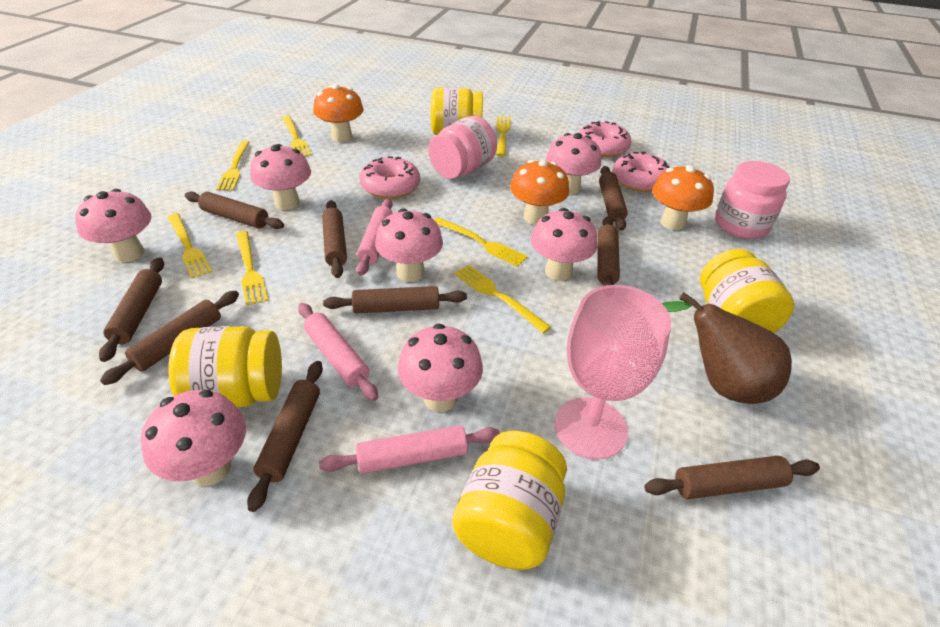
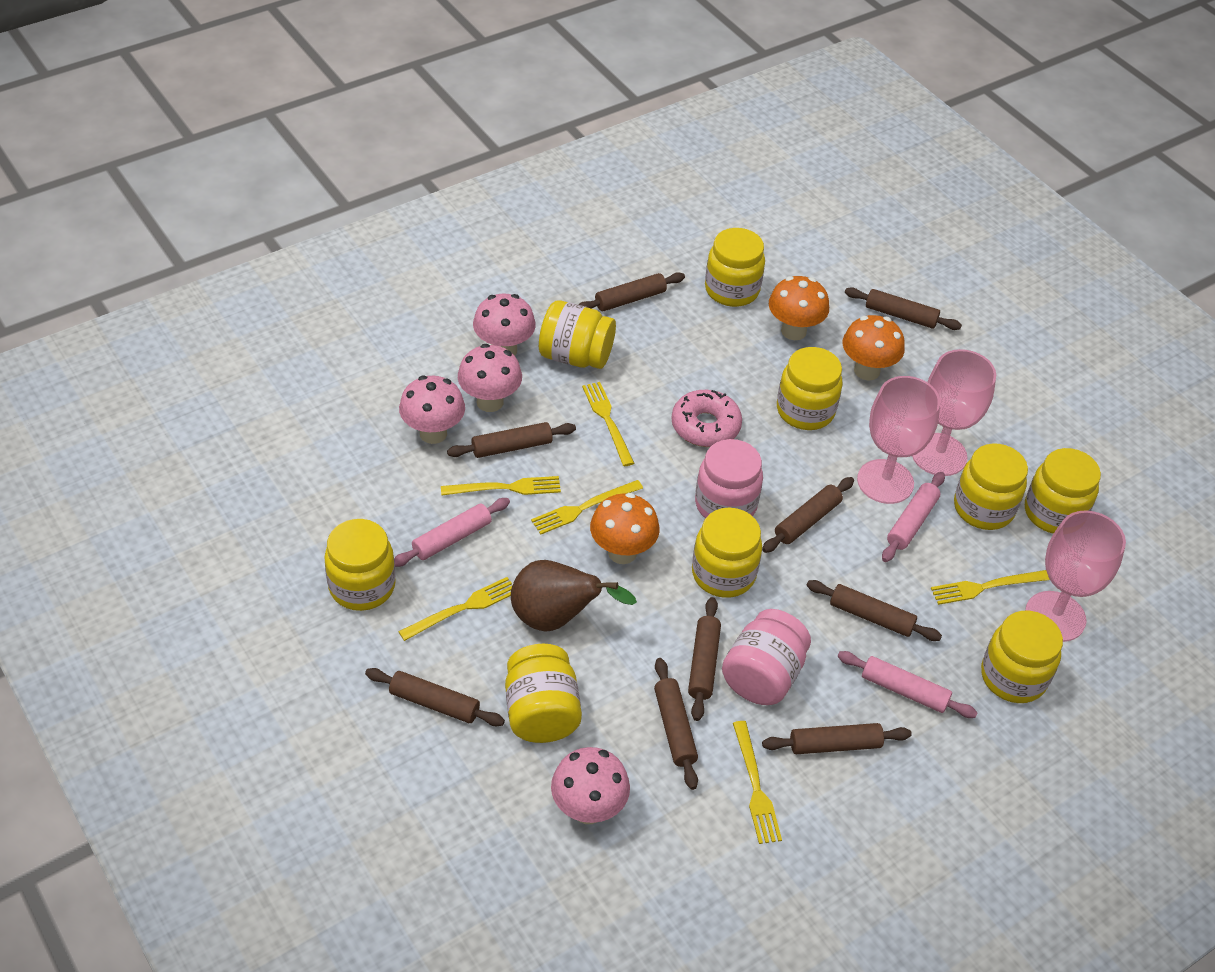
pink donut: [360,156,420,199] [579,121,631,157] [613,152,670,192] = 3 -> [671,390,742,447] = 1
pink goblet: [555,285,671,460] = 1 -> [857,376,940,504] [912,349,996,476] [1025,511,1126,642] = 3
pink mushroom: [75,189,152,262] [141,390,246,486] [250,144,311,210] [375,209,443,282] [398,324,483,412] [531,208,597,281] [546,133,601,195] = 7 -> [399,375,465,444] [458,344,522,412] [473,294,536,356] [551,747,630,824] = 4
yellow fork: [168,213,212,278] [216,141,250,191] [236,231,268,305] [282,116,312,156] [434,217,528,267] [455,265,551,333] [496,116,511,156] = 7 -> [398,577,512,641] [441,476,561,496] [531,480,643,535] [582,382,634,466] [733,721,782,844] [931,570,1050,605] = 6
yellow jar: [168,326,282,407] [431,87,483,135] [452,431,567,570] [700,249,794,333] = 4 -> [324,519,396,611] [505,644,582,743] [539,300,616,369] [692,508,762,598] [705,228,765,307] [777,347,842,430] [954,444,1028,530] [981,611,1063,703] [1025,448,1101,534] = 9

